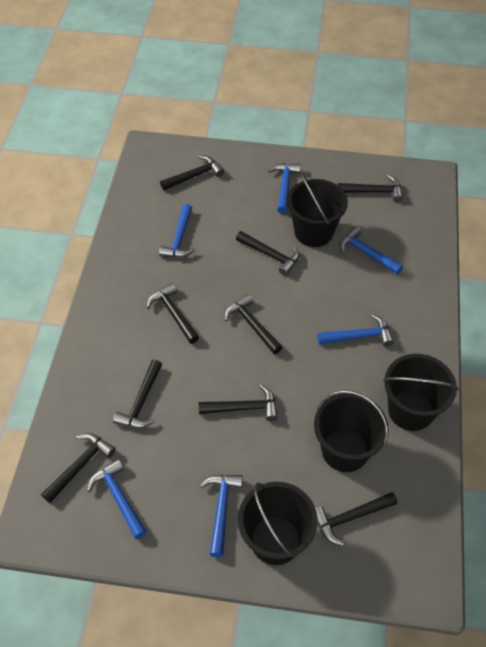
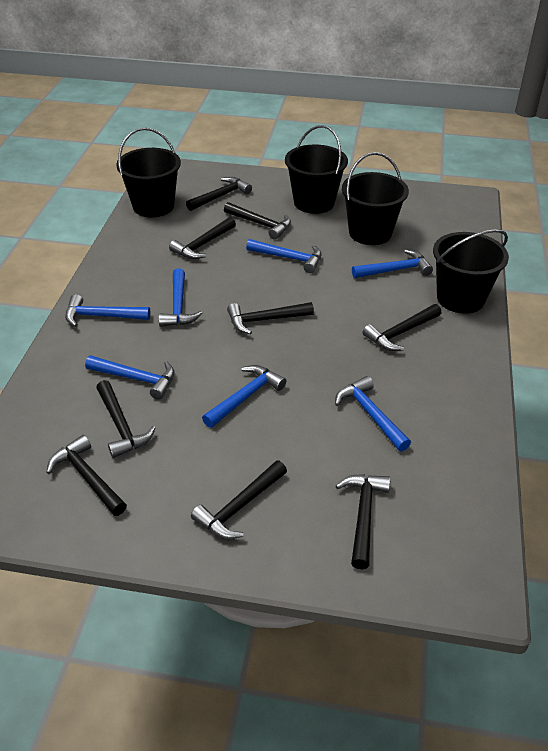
blue hammer: [87,459,147,539] [159,204,195,258] [200,474,243,557] [268,163,301,214] [317,314,394,347] [339,226,403,274] = 6 -> [65,294,150,327] [85,355,174,400] [159,268,202,327] [202,365,286,428] [246,239,322,273] [335,376,411,451] [352,249,433,278] = 7

